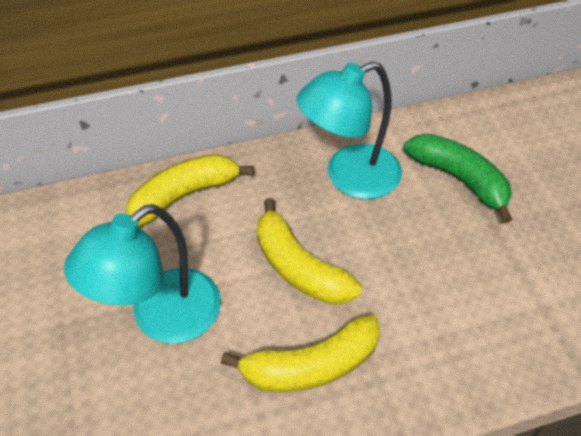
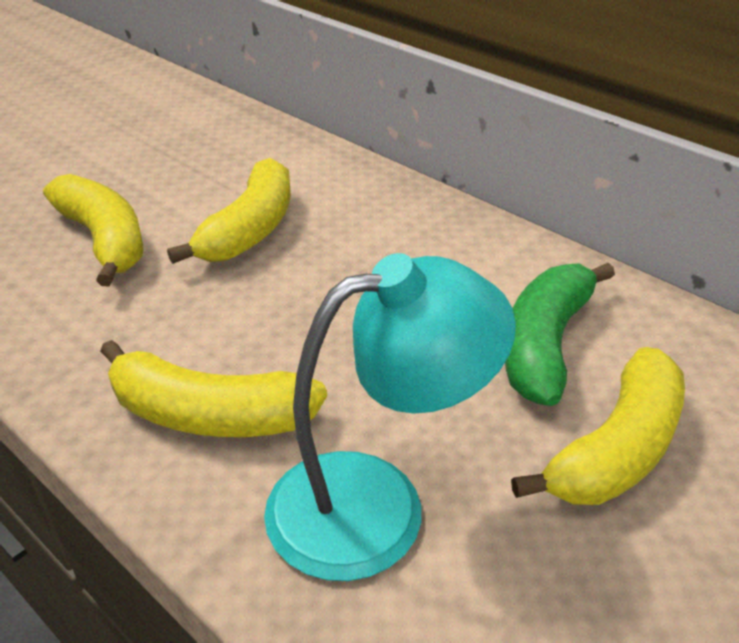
turquoise lamp: [64,204,221,344] [297,61,402,199] = 2 -> [264,253,516,581] = 1
yellow banana: [126,154,254,227] [221,314,380,392] [257,198,362,305] = 3 -> [43,174,143,286] [100,340,327,437] [167,158,291,264] [511,347,685,505] = 4

